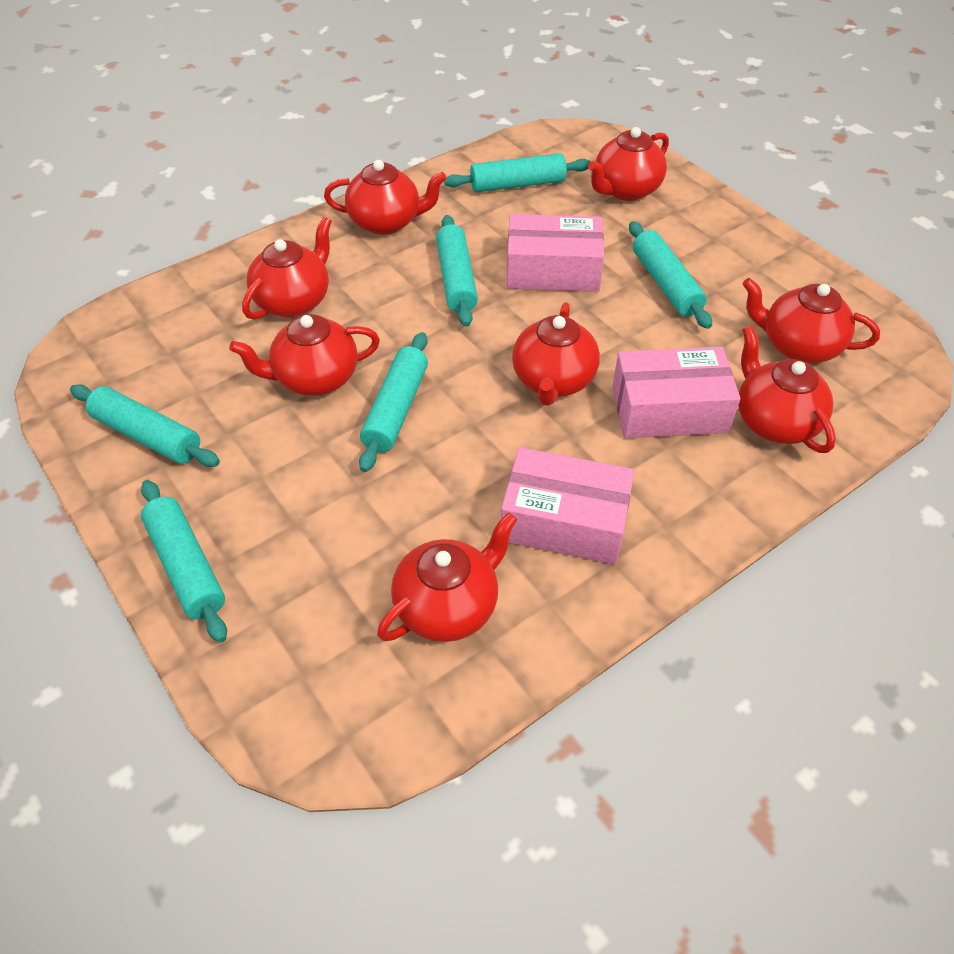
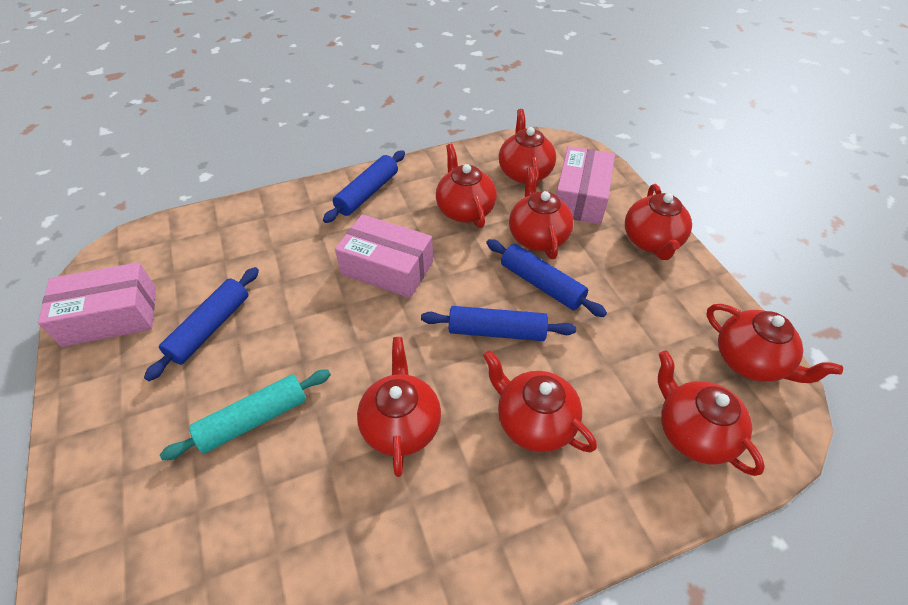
blue rolling pin: none = 0 -> [144,267,259,381] [323,150,405,223] [421,306,576,341] [486,239,607,317] = 4
turquoise rolling pin: [70,384,220,467] [141,480,227,643] [359,332,428,472] [436,215,478,327] [444,153,591,193] [629,221,712,329] = 6 -> [160,370,331,460] = 1

